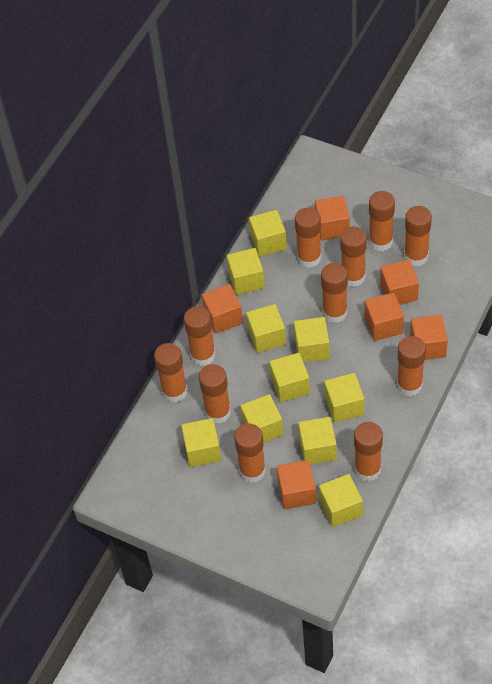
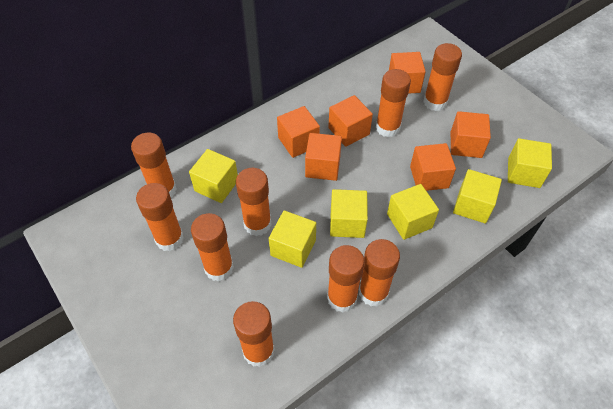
orange glue stick: [154,343,188,402] [184,306,215,366] [199,364,231,424] [234,423,266,483] [295,208,321,268] [321,263,348,323] [340,227,367,287] [354,422,383,482] [369,191,395,251] [397,336,426,396] [404,206,432,266] = 11 -> [131,133,177,198] [136,183,184,251] [191,213,234,281] [233,301,275,367] [236,168,272,236] [327,245,365,313] [359,239,400,307] [376,69,411,137] [423,43,462,111] = 9
yellow cube: [181,418,221,467] [227,248,265,295] [240,394,283,443] [246,304,286,353] [249,210,287,257] [269,353,310,402] [294,317,330,363] [298,417,337,464] [319,474,363,527] [324,373,364,423] = 10 -> [189,149,238,203] [269,210,316,268] [330,189,368,238] [387,184,439,240] [453,169,502,223] [508,138,552,188] = 6

